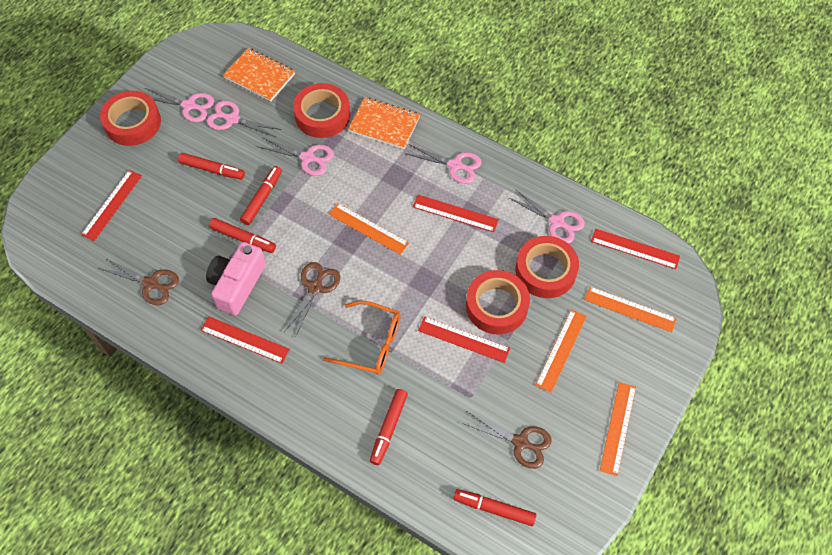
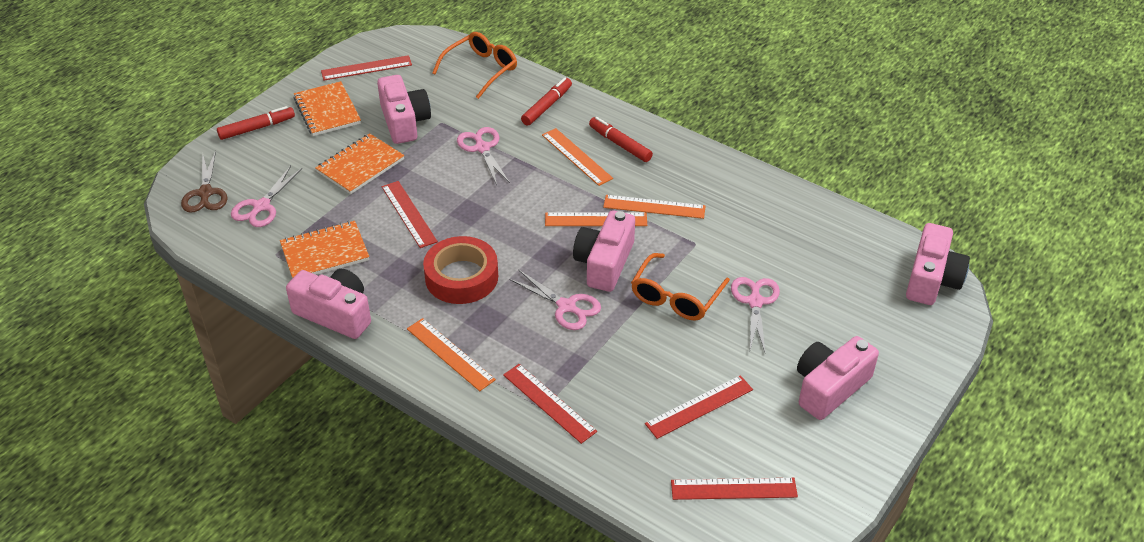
brown scissors: [99,258,179,305] [284,262,340,336] [462,411,552,469] = 3 -> [181,150,228,213] = 1
orange glasses: [323,301,401,375] = 1 -> [432,32,517,99] [631,253,730,320] = 2
orange notebook: [223,48,295,102] [348,97,420,149] = 2 -> [280,221,369,278] [293,81,361,136] [315,133,404,194] = 3
pink camera: [206,242,266,316] = 1 -> [286,269,371,339] [377,75,431,144] [573,210,635,292] [797,336,879,420] [906,223,970,305] = 5
pink scissors: [145,88,214,122] [207,101,281,138] [259,137,334,176] [404,144,481,184] [509,189,585,244] = 5 -> [231,166,302,227] [457,127,510,185] [509,270,601,330] [731,277,780,352] = 4
red marker: [178,153,245,180] [209,218,276,253] [240,166,282,225] [370,389,408,465] [454,489,536,526] = 5 -> [217,106,295,140] [521,77,572,126] [589,117,653,162] = 3
red tape: [100,91,161,146] [293,83,350,138] [466,270,530,334] [515,236,579,298] = 4 -> [423,236,498,304] = 1

